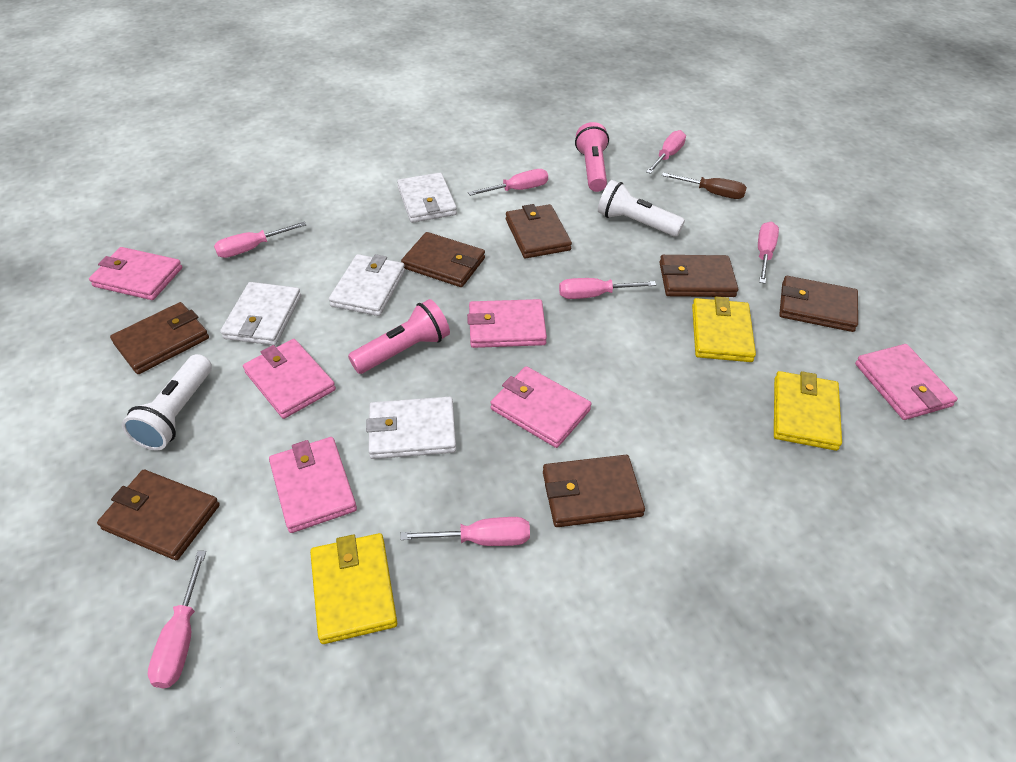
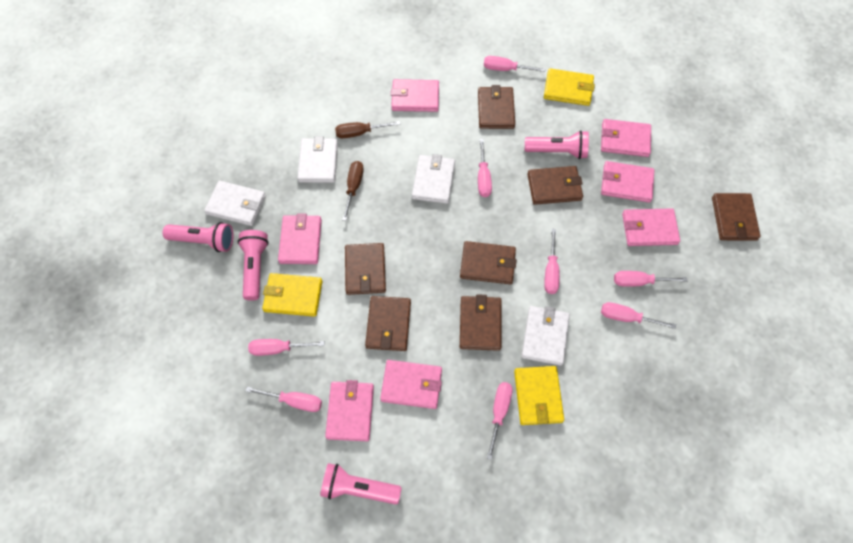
brown screwdriver: [662,172,747,199] = 1 -> [335,121,400,138] [342,161,364,221] = 2
pink flashlight: [348,299,450,374] [575,122,609,192] = 2 -> [163,222,234,252] [238,230,269,301] [320,463,402,505] [525,130,589,159] = 4
pink screwdriver: [148,551,206,689] [214,222,306,258] [400,517,530,546] [468,169,548,196] [559,278,656,299] [646,130,686,174] [758,222,779,284] = 7 -> [246,387,322,412] [248,339,325,356] [478,139,492,197] [484,56,546,72] [487,382,512,460] [544,229,560,294] [601,302,676,329] [614,271,687,287] = 8
pink wallet: [89,247,183,300] [243,339,336,419] [269,437,357,533] [467,299,547,348] [490,366,591,448] [855,344,958,420] = 6 -> [278,213,322,264] [325,380,374,441] [380,360,442,409] [391,79,439,112] [601,119,651,157] [601,161,654,203] [622,208,680,246] = 7
white flashlight: [122,354,212,451] [598,180,685,237] = 2 -> none = 0

